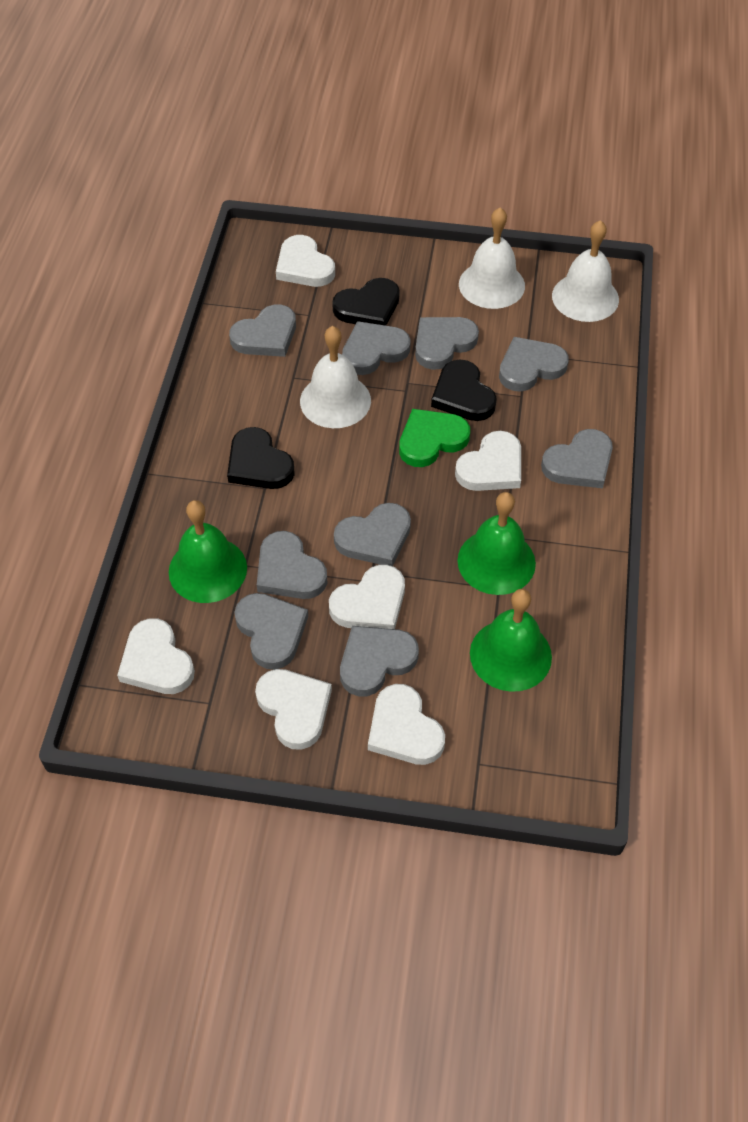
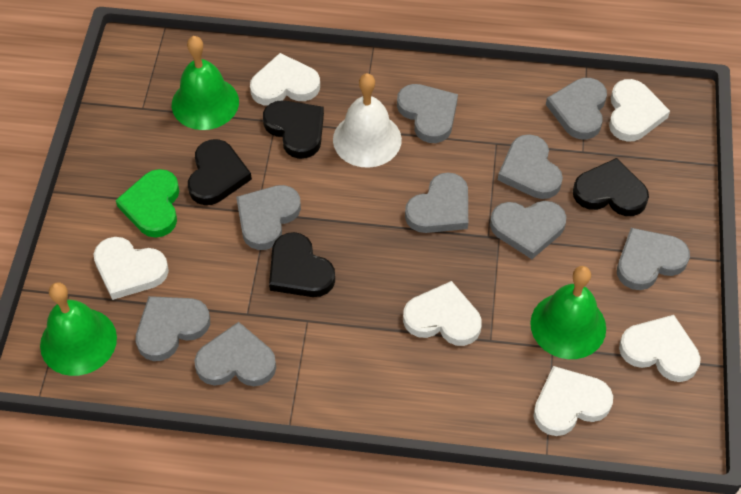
black heart: [227,427,295,489] [332,278,400,326] [431,360,497,421] = 3 -> [188,139,252,205] [263,100,324,159] [269,232,335,297] [573,158,649,216] = 4
white bell: [300,326,371,428] [459,207,525,309] [552,220,619,322] = 3 -> [333,73,402,168] = 1

